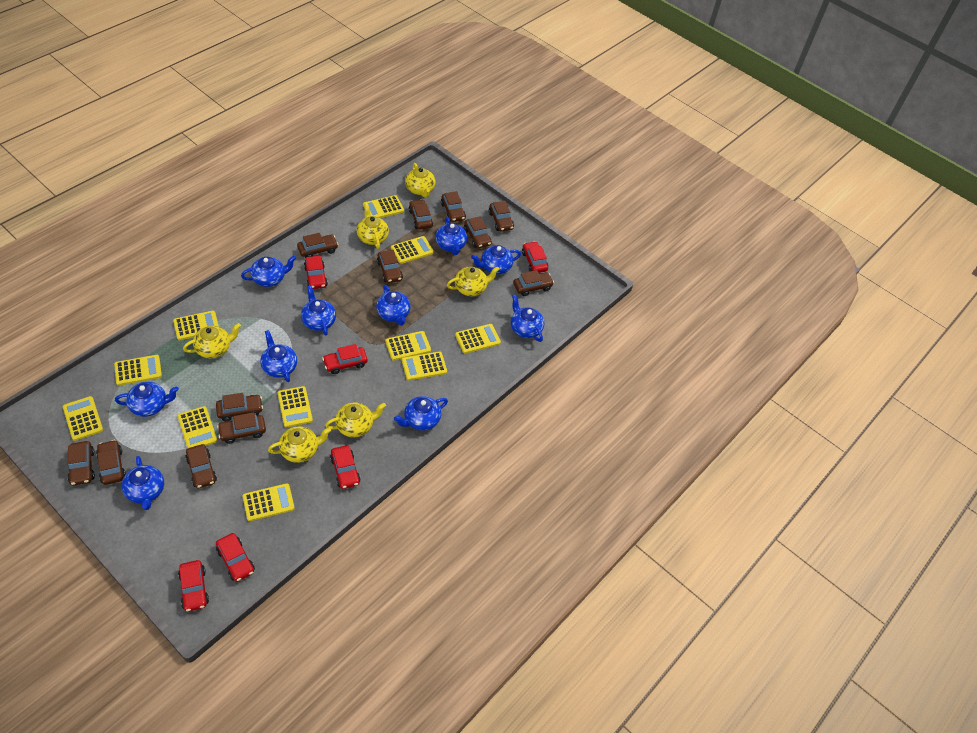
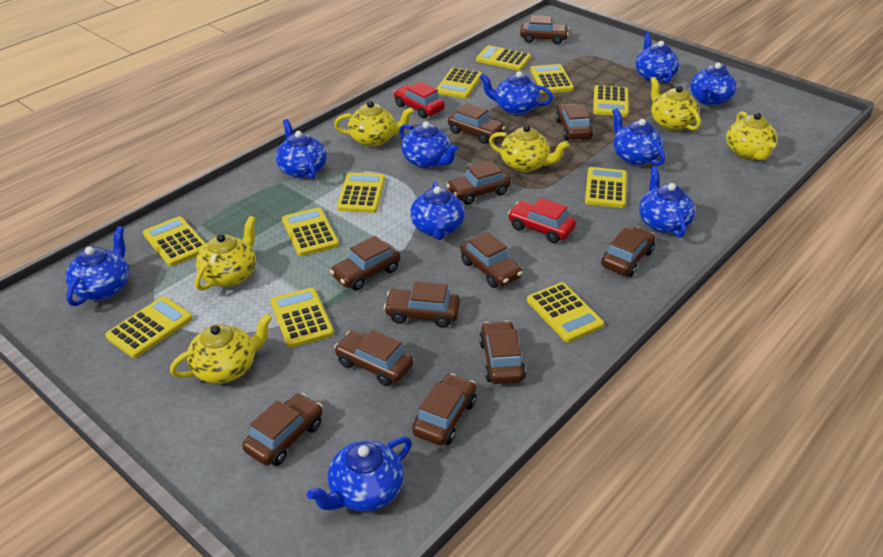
red car: [178,560,209,612] [216,533,255,582] [304,256,328,289] [322,344,367,374] [330,445,361,489] [522,241,548,273] = 6 -> [393,82,445,119] [508,198,576,243] = 2

